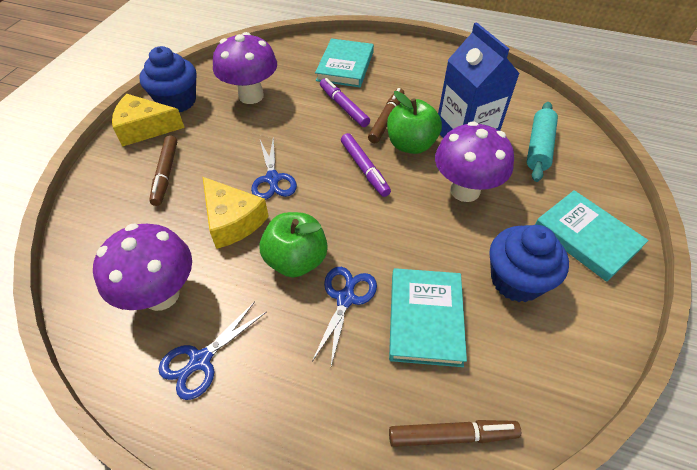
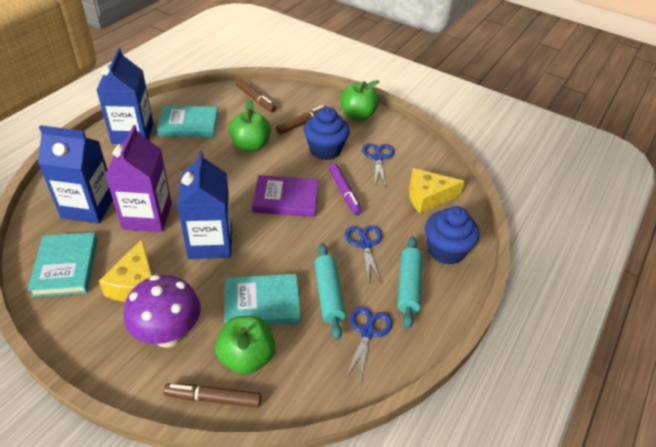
blue carton: [438,22,520,138] = 1 -> [38,125,113,224] [97,48,154,144] [177,151,232,259] = 3
green apple: [260,212,328,277] [387,91,442,154] = 2 -> [215,316,275,375] [229,99,271,152] [340,80,379,121] = 3
purple book: none = 0 -> [252,175,318,217] = 1
purple carton: none = 0 -> [105,125,172,232] = 1
purple marker: [320,78,370,127] [341,133,391,197] = 2 -> [329,163,362,215] = 1
purple mushroom: [93,224,192,311] [213,32,277,104] [435,121,514,202] = 3 -> [124,275,200,348] = 1
turquoise rolling pin: [527,102,558,182] = 1 -> [314,243,346,340] [397,237,422,329] = 2

